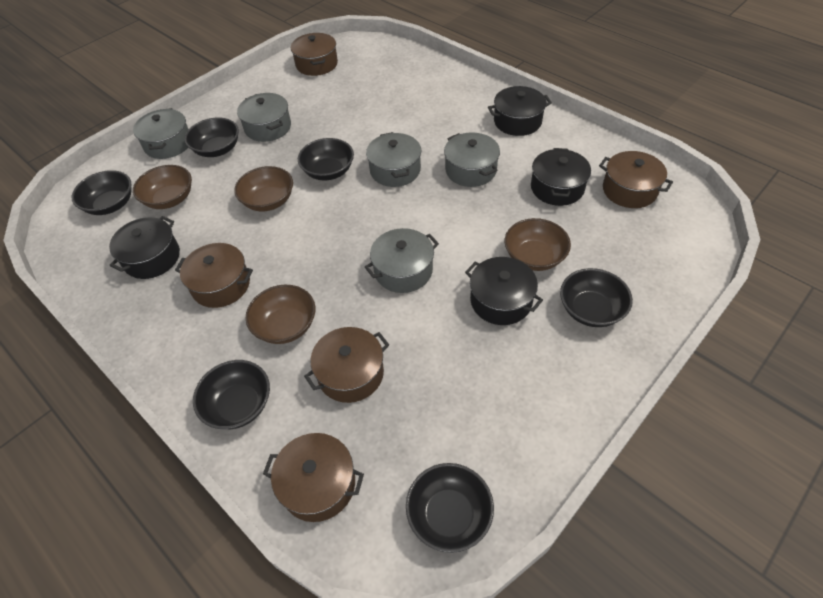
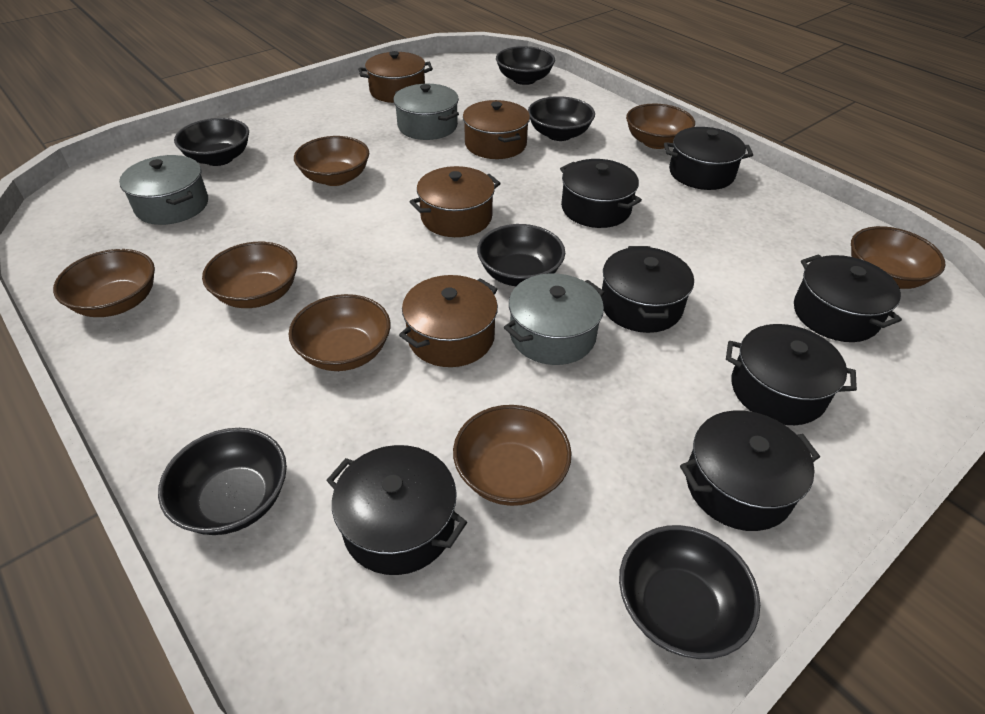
black pot: [109,216,180,279] [465,257,543,325] [488,86,552,136] [531,148,591,206] = 4 -> [326,445,467,575] [560,159,642,228] [601,246,694,333] [664,127,753,190] [680,410,820,531] [726,324,857,425] [794,254,902,342] = 7
brown bowl: [133,165,192,209] [234,166,293,211] [245,285,315,344] [505,218,571,271] = 4 -> [53,249,155,317] [202,242,297,308] [289,294,390,371] [294,136,369,186] [453,405,572,506] [626,103,695,149] [851,226,945,289] = 7
brown pot: [175,243,253,308] [263,433,364,522] [291,33,338,76] [304,327,389,403] [599,151,673,208] = 5 -> [358,51,433,103] [399,275,498,367] [409,166,501,237] [463,100,530,159] = 4
grey pot: [133,108,189,159] [237,93,291,142] [365,228,439,293] [366,132,421,187] [444,132,500,187] = 5 -> [119,155,208,225] [394,84,459,140] [504,273,605,365] = 3

